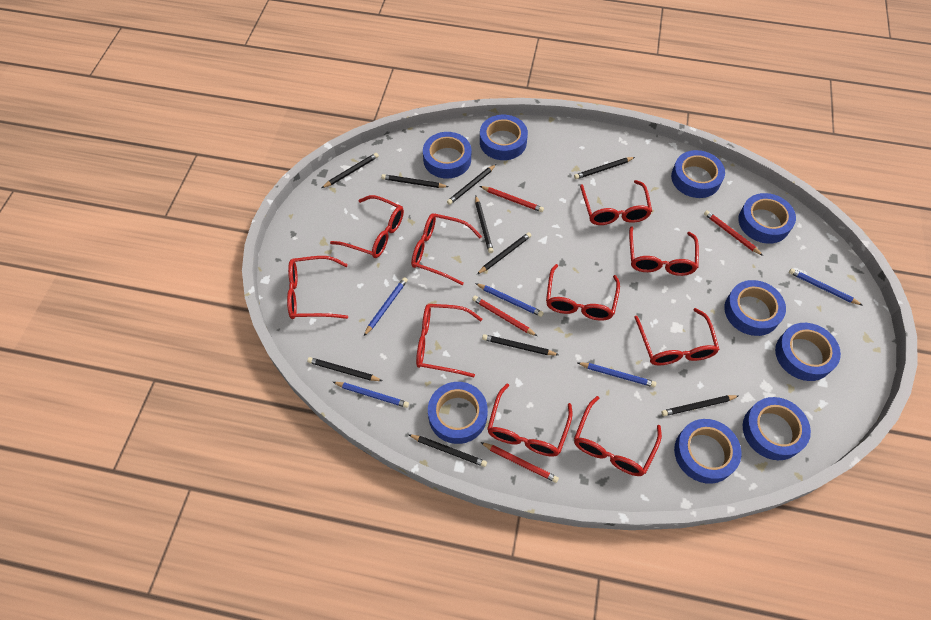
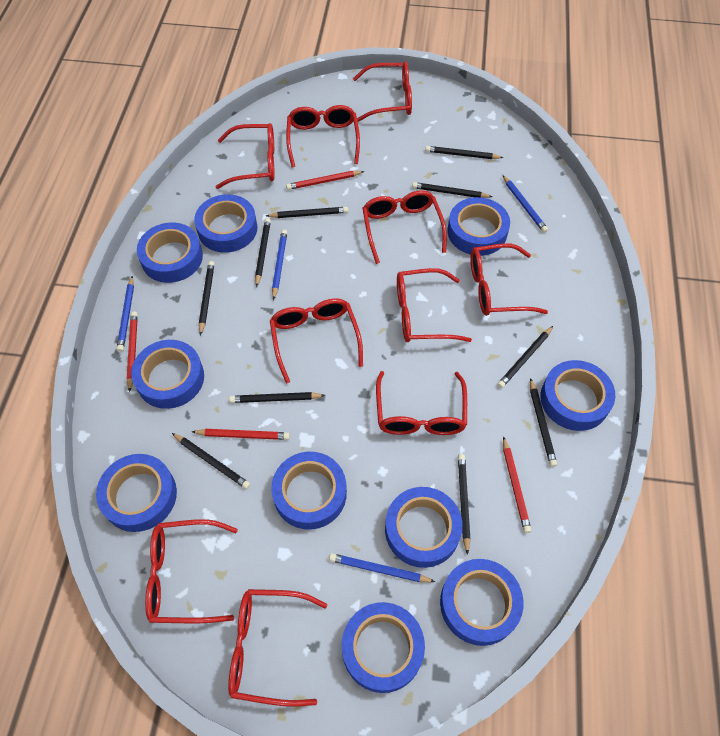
blue pencil: [333,382,409,408] [364,277,408,336] [475,283,544,317] [577,362,656,387] [789,268,862,305] = 5 -> [117,276,134,352] [272,230,287,300] [329,553,435,582] [503,175,548,233] = 4
blue tape: [423,132,471,179] [428,382,488,444] [480,115,528,160] [671,150,725,198] [674,419,742,484] [724,280,786,336] [738,193,796,244] [743,397,811,460] [775,323,841,381] = 9 -> [96,454,177,532] [131,340,204,409] [137,223,203,283] [194,194,257,253] [271,452,347,529] [342,602,425,693] [385,487,463,568] [440,559,523,646] [447,197,510,256] [540,360,615,431] = 10

